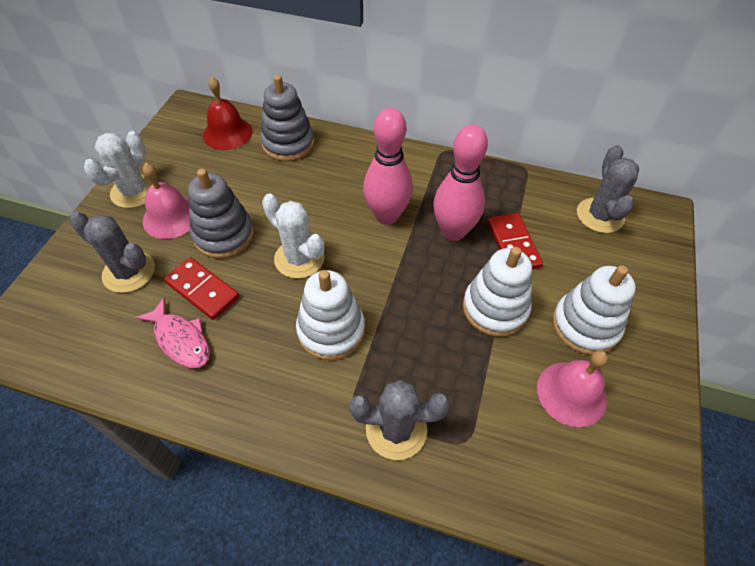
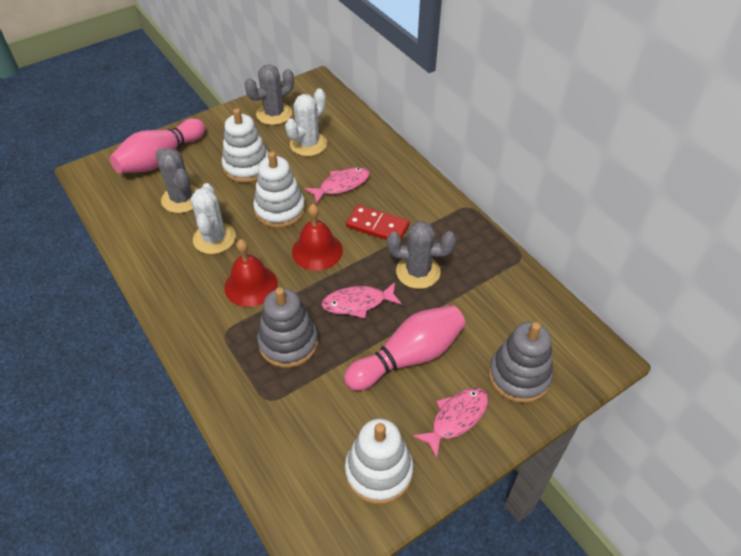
pink bell: [143,163,190,239] [537,350,608,427] = 2 -> none = 0
pink fish: [135,298,210,368] = 1 -> [304,167,370,204] [322,282,402,318] [413,388,489,459] = 3
red bell: [203,77,252,150] = 1 -> [225,239,278,307] [292,204,343,271] = 2
red domino: [164,257,239,320] [488,213,543,269] = 2 -> [346,205,409,240] = 1

